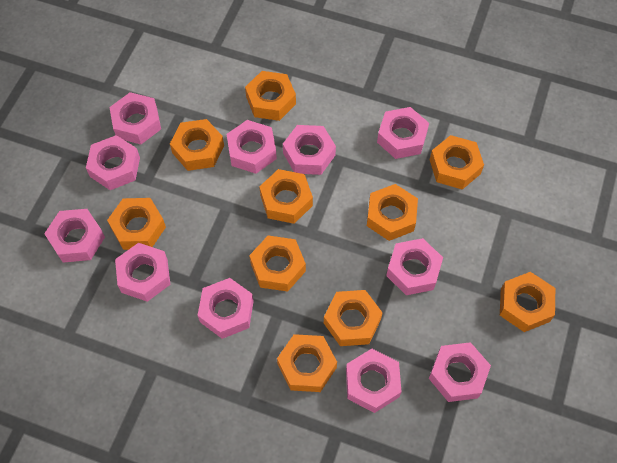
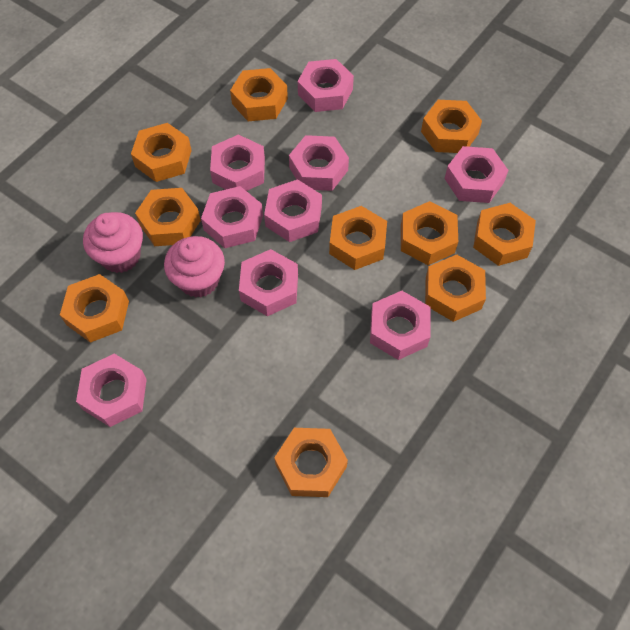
pink cupcake: none = 0 -> [83,212,143,273] [164,236,225,298] = 2
pink nut: [44,209,105,263] [86,135,140,190] [110,92,161,144] [115,243,170,302] [198,278,254,339] [226,120,277,174] [283,125,336,175] [346,349,402,413] [377,107,429,159] [386,238,443,295] [429,342,491,402] = 11 -> [76,354,147,427] [201,186,263,248] [210,135,265,191] [239,249,298,316] [264,179,322,242] [289,135,349,191] [298,59,354,112] [370,291,431,360] [444,146,509,203] = 9

